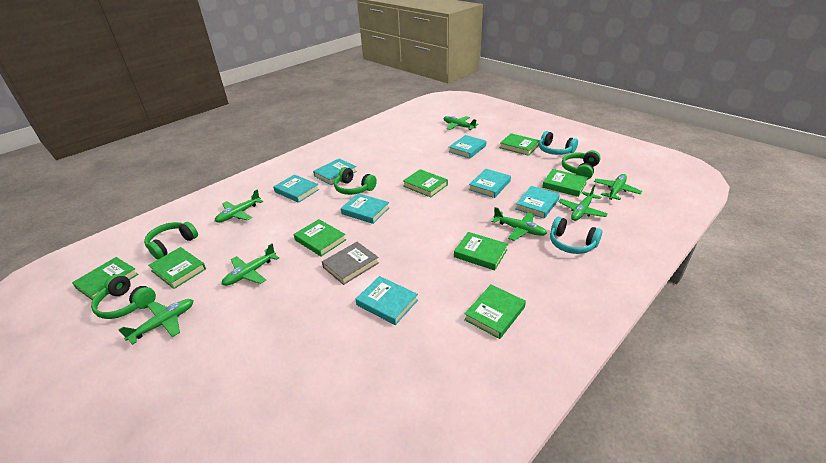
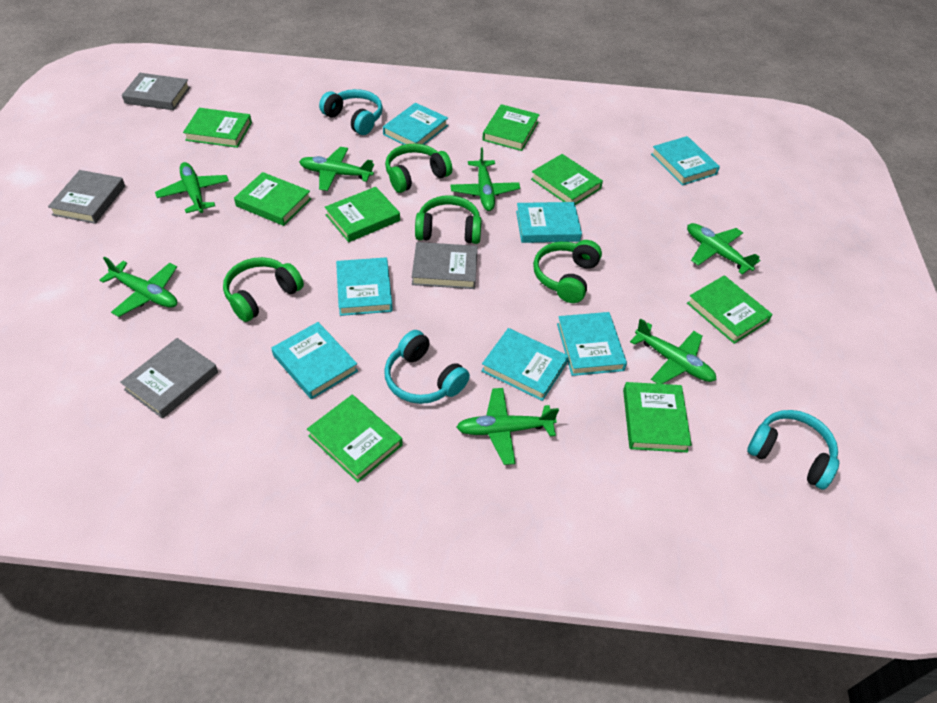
grey book: [322,242,379,285] = 1 -> [48,170,125,224] [120,338,218,419] [122,73,190,110] [412,242,478,289] = 4
turquoise headphones: [539,131,578,155] [550,217,602,254] = 2 -> [319,89,383,135] [384,330,470,404] [747,410,839,490] = 3

